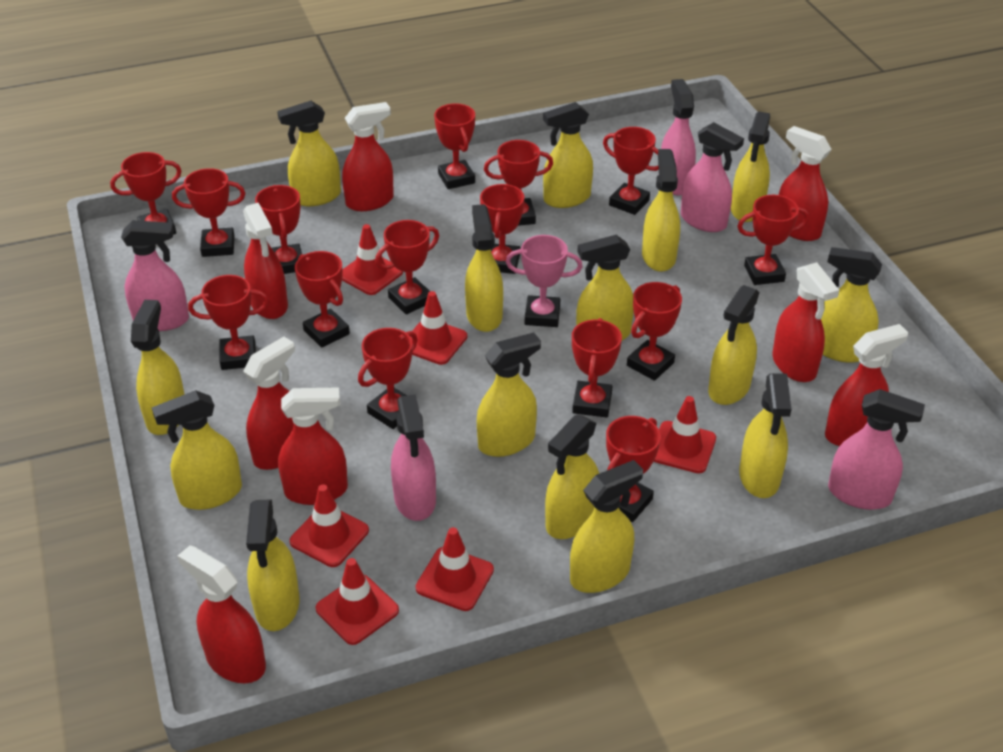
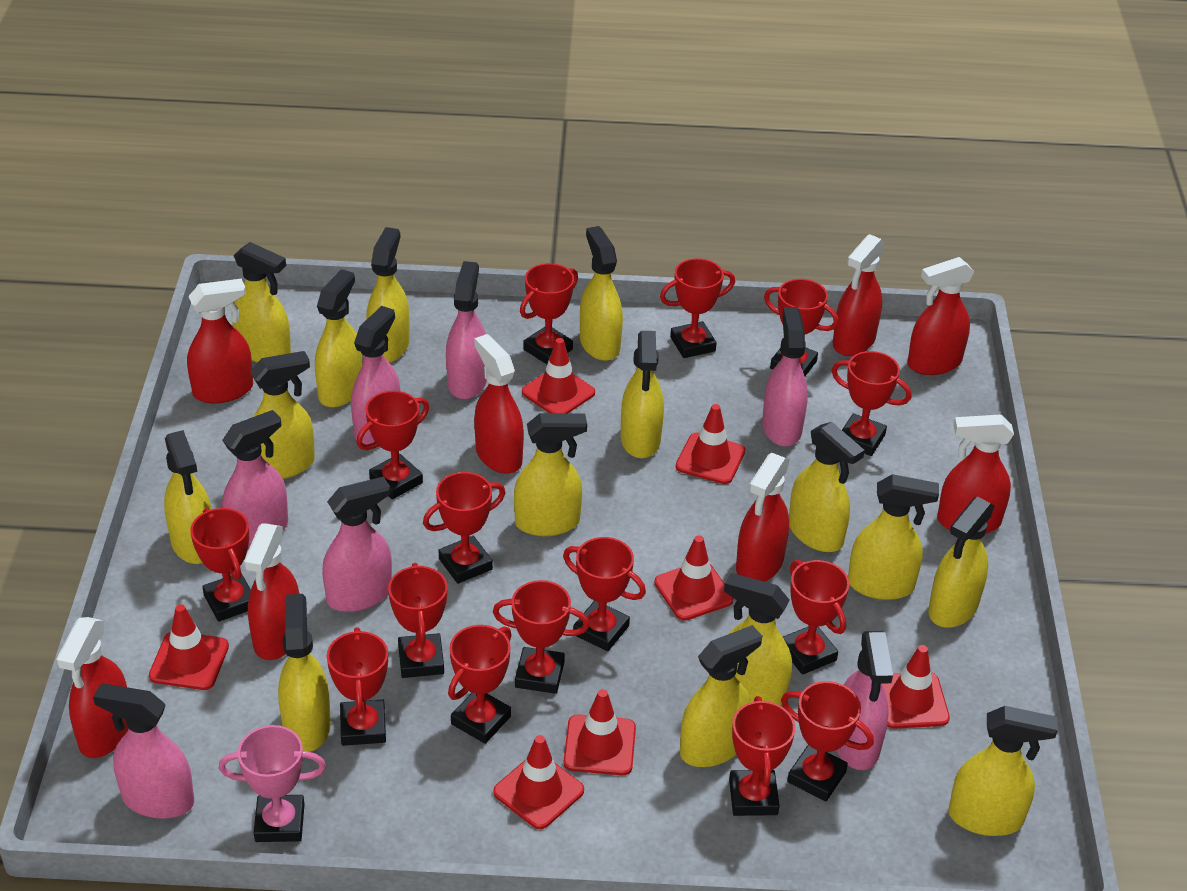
pink spray bottle: [121,220,189,331] [391,394,436,521] [661,79,696,195] [681,122,744,232] [828,389,925,510] = 5 -> [93,684,194,819] [222,410,288,548] [322,477,392,612] [351,306,400,445] [446,261,487,399] [762,307,808,447] [836,631,893,770] = 7
red traffic cone: [290,484,369,567] [316,558,399,645] [342,224,403,295] [410,291,467,365] [415,527,494,611] [654,396,716,473] = 6 -> [149,604,229,690] [493,735,584,829] [522,338,595,413] [564,689,636,775] [654,535,733,621] [676,404,745,484] [882,645,950,729] = 7

